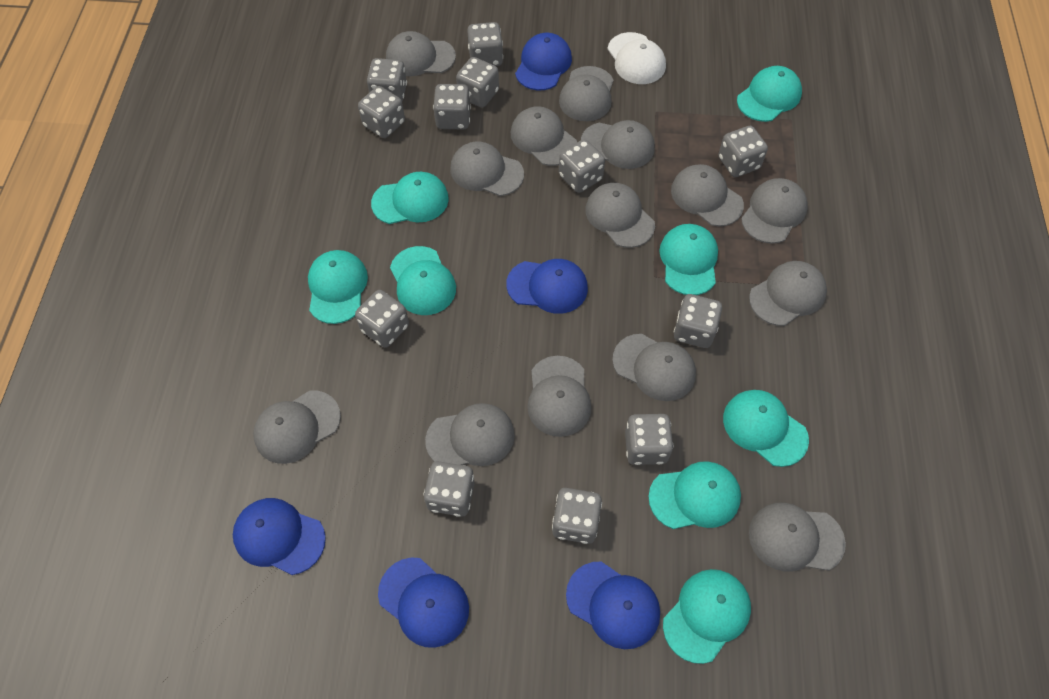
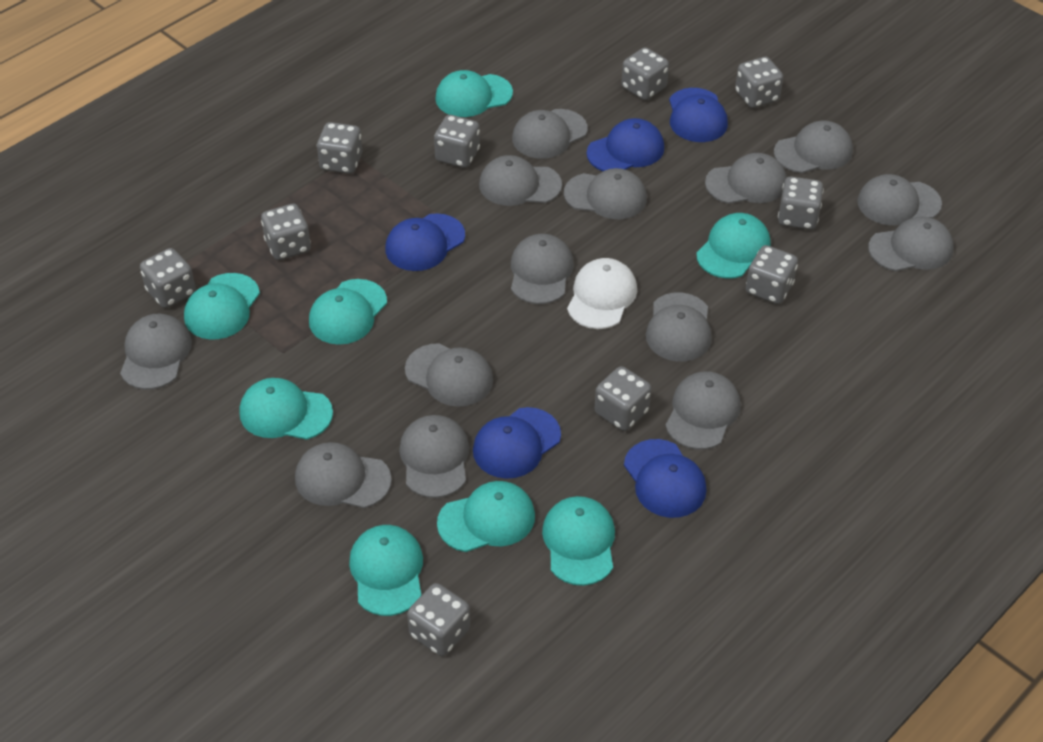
grey dice: [355,290,409,348] [358,86,405,138] [367,58,407,102] [424,461,475,517] [433,84,471,129] [456,57,499,108] [467,22,503,66] [552,488,602,544] [559,139,605,193] [625,414,673,465] [674,294,722,348] [718,126,768,177] = 12 -> [140,248,196,308] [261,204,311,260] [317,122,362,174] [407,583,470,656] [434,115,480,168] [594,366,651,431] [621,47,669,100] [735,57,783,108] [746,245,798,304] [778,176,824,230] = 10

